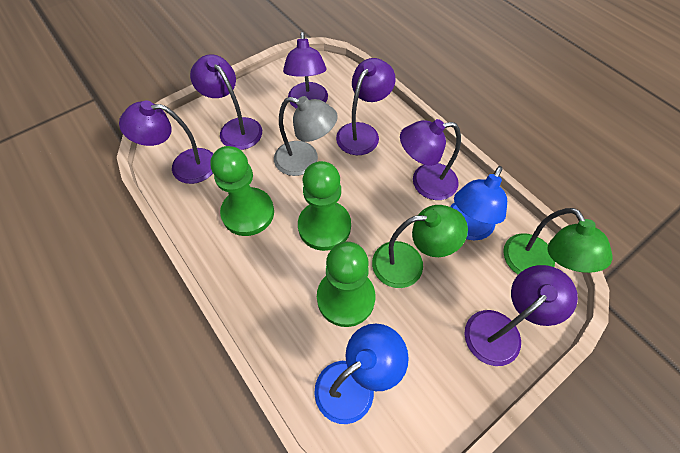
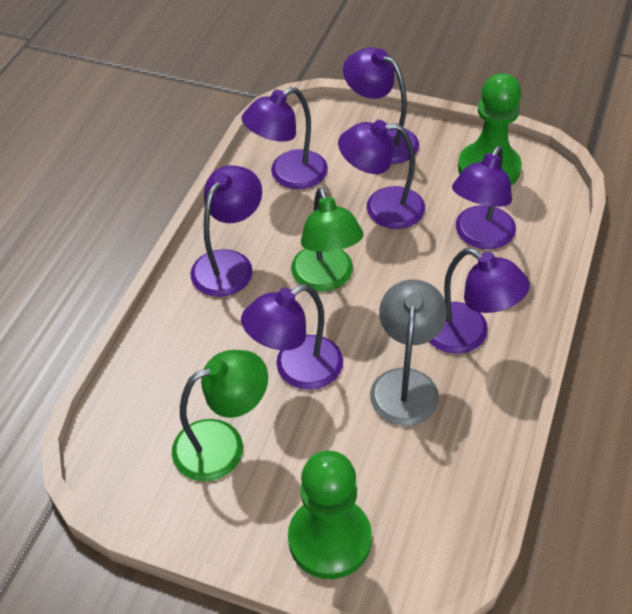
blue lamp: [314,324,409,424] [450,166,507,241] = 2 -> none = 0
green pawn: [211,146,274,236] [298,161,351,251] [317,242,375,327] = 3 -> [288,451,372,579] [458,73,522,185] = 2
purple lamp: [119,101,213,184] [190,54,262,150] [283,32,328,109] [336,58,396,155] [400,119,461,200] [465,265,578,366] = 6 -> [190,166,262,297] [241,284,343,390] [242,87,328,189] [338,120,425,229] [343,47,419,164] [429,248,530,354] [452,146,516,250] = 7

